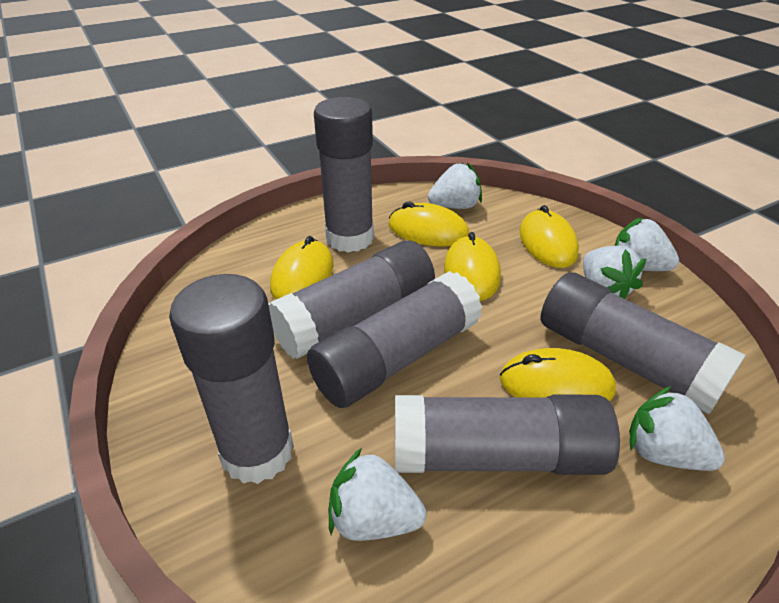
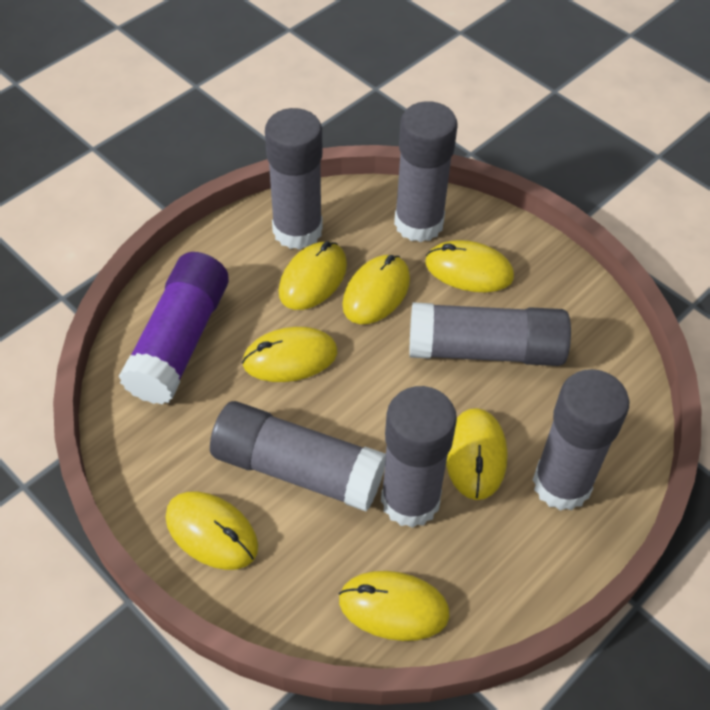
purple glue stick: none = 0 -> [119,252,229,404] = 1
white strawberry: [329,448,426,541] [428,162,482,209] [583,246,646,299] [615,217,679,271] [629,386,725,471] = 5 -> none = 0
yellow mouse: [270,236,334,300] [389,202,469,247] [444,232,501,301] [500,348,616,401] [520,205,579,268] = 5 -> [166,491,258,570] [242,327,337,382] [279,241,347,310] [339,571,450,641] [342,255,410,324] [425,240,514,292] [446,408,507,500] = 7

